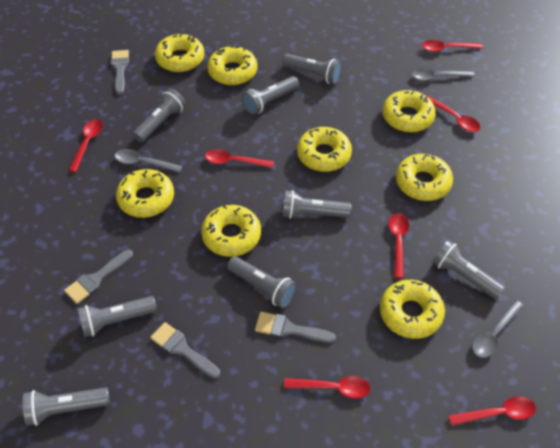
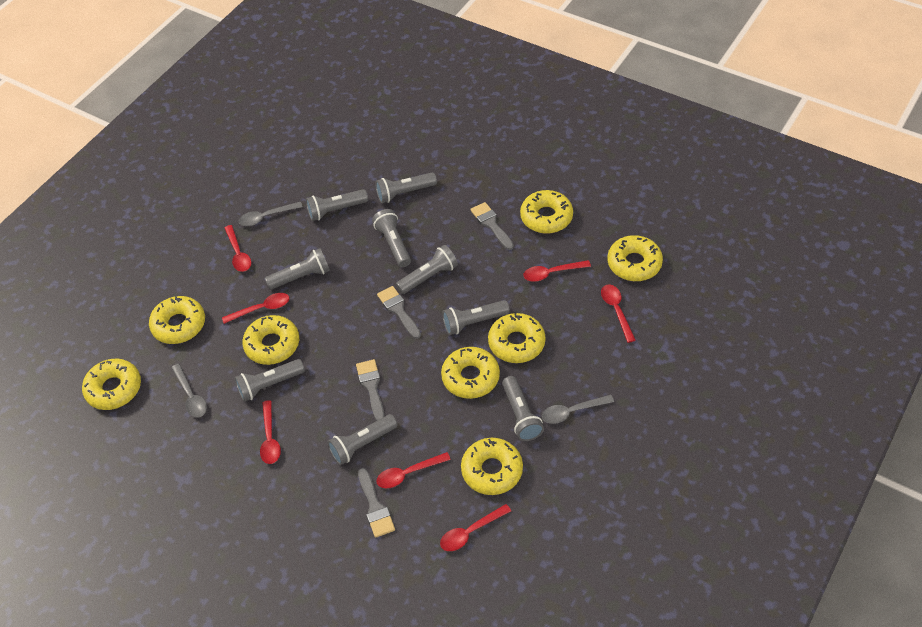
grey flashlight: [23,387,110,426] [78,296,157,337] [133,88,186,142] [227,257,297,308] [242,76,299,115] [282,54,342,84] [282,190,352,219] [432,240,505,299] = 8 -> [235,359,305,402] [265,248,330,290] [306,189,368,221] [327,414,398,465] [372,209,411,267] [375,173,437,203] [396,245,458,294] [442,300,510,335] [502,376,544,441] = 9

